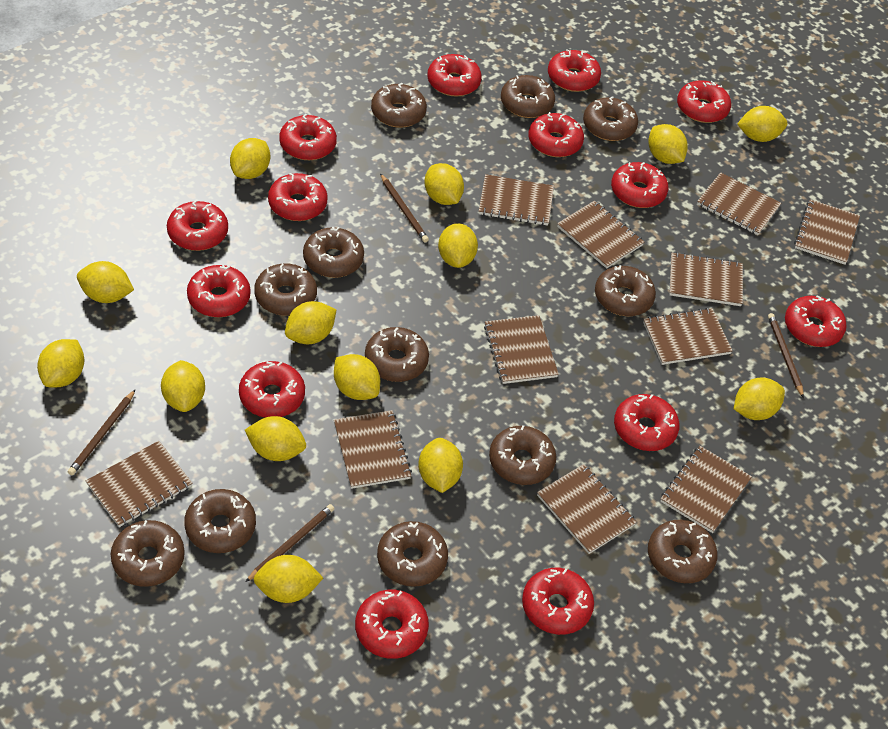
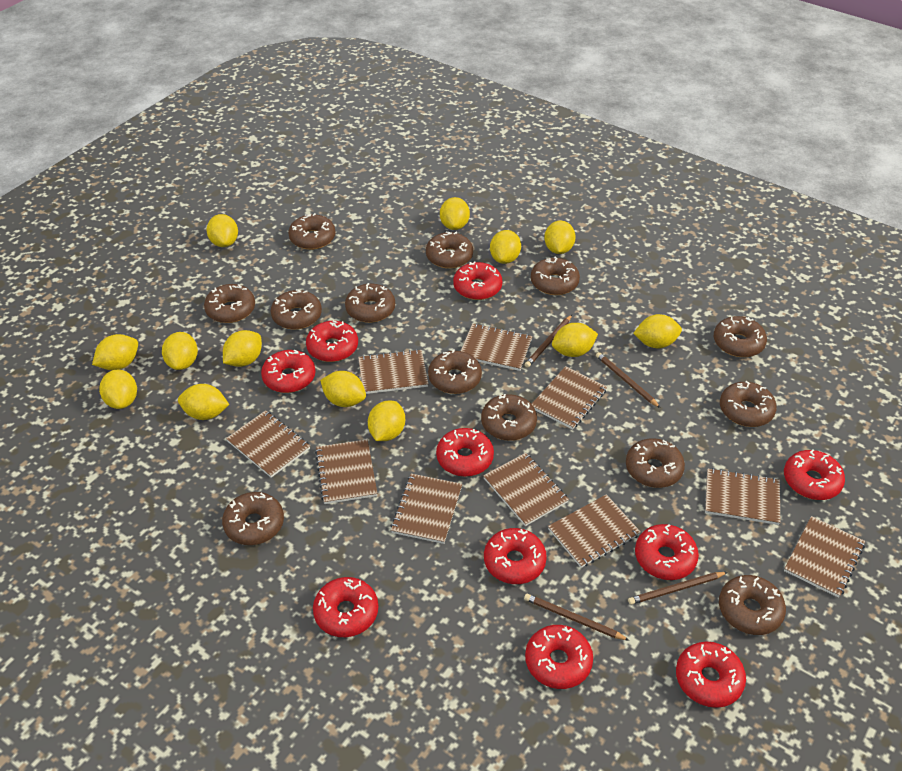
brown donut: [111,520,185,587] [184,489,256,553] [254,264,317,315] [303,227,364,278] [365,327,429,382] [371,83,427,128] [377,521,448,587] [489,425,556,485] [501,75,555,118] [583,96,638,141] [595,265,656,316] [648,520,718,583] = 12 -> [204,284,255,323] [222,492,284,545] [271,289,322,330] [288,213,336,250] [345,283,395,323] [426,232,473,269] [428,349,482,394] [481,394,537,441] [531,257,580,295] [626,438,685,488] [714,316,767,357] [719,575,786,635] [720,381,777,427] = 13
brown notebook: [86,441,192,527] [334,410,412,489] [479,174,554,226] [484,315,559,384] [537,464,637,554] [557,201,644,269] [643,308,733,365] [660,446,752,533] [669,252,743,306] [697,172,781,235] [794,199,860,265] = 11 -> [226,410,310,478] [315,439,378,504] [358,349,428,394] [391,474,462,544] [461,323,533,371] [483,453,569,526] [532,366,607,430] [548,494,641,568] [705,468,780,525] [784,516,865,598] = 10
red donut: [167,200,228,251] [187,265,251,317] [239,361,305,417] [268,173,328,221] [279,114,337,160] [355,590,429,659] [428,54,482,97] [522,568,594,635] [528,112,584,157] [548,49,601,92] [611,162,668,208] [614,394,680,451] [677,80,731,123] [785,295,847,347] = 14 -> [261,349,315,393] [306,321,358,362] [313,577,378,637] [436,428,494,477] [453,261,502,300] [484,528,547,584] [525,625,593,689] [635,524,699,580] [676,641,746,708] [784,449,845,500] = 10
yellow lemon: [37,339,84,387] [77,261,134,303] [161,360,205,412] [230,138,270,179] [245,416,306,461] [254,555,323,603] [285,301,336,344] [334,354,380,400] [418,438,463,493] [424,163,464,205] [438,223,478,268] [648,124,688,164] [734,377,785,420] [737,106,788,142] = 14 -> [92,334,138,370] [99,369,137,409] [162,332,198,370] [178,384,229,420] [207,214,238,247] [223,330,262,367] [320,371,366,407] [368,400,405,441] [440,197,470,230] [490,230,521,264] [544,221,576,254] [552,323,598,357] [633,314,682,348] = 13

